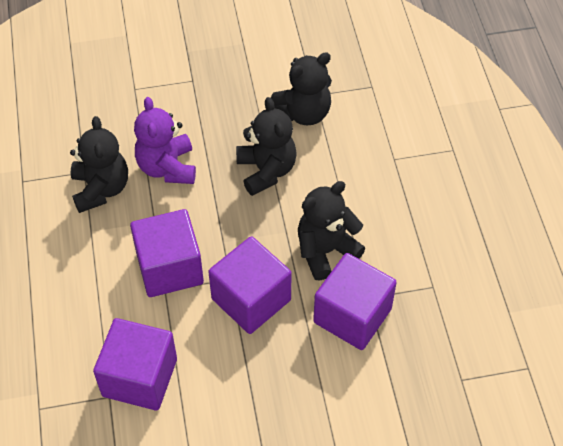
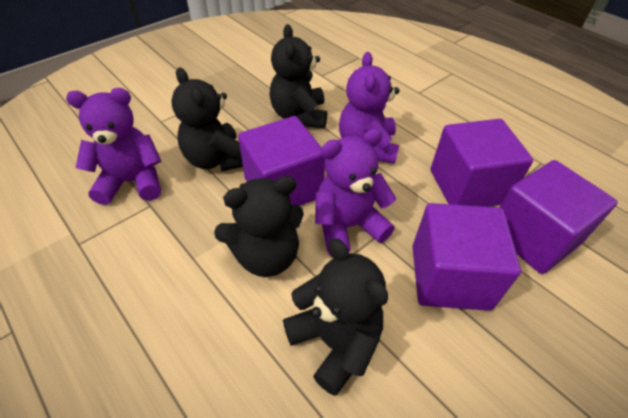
purple teddy bear: [134,97,196,184] = 1 -> [66,88,161,205] [315,129,396,256] [339,52,400,164] = 3

